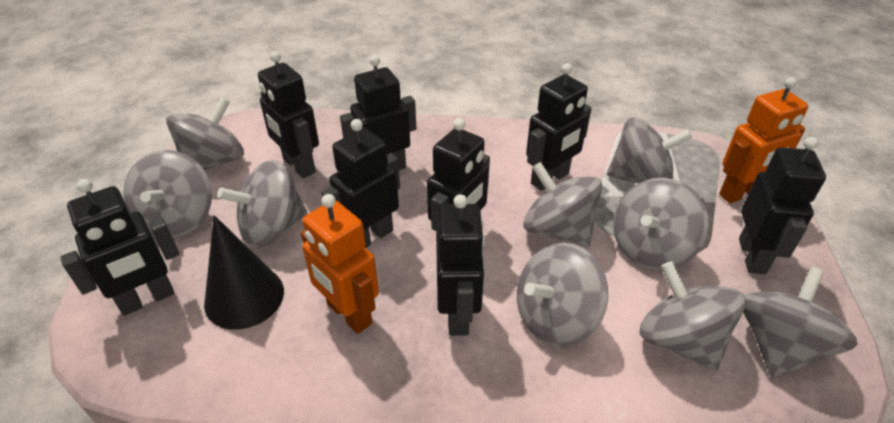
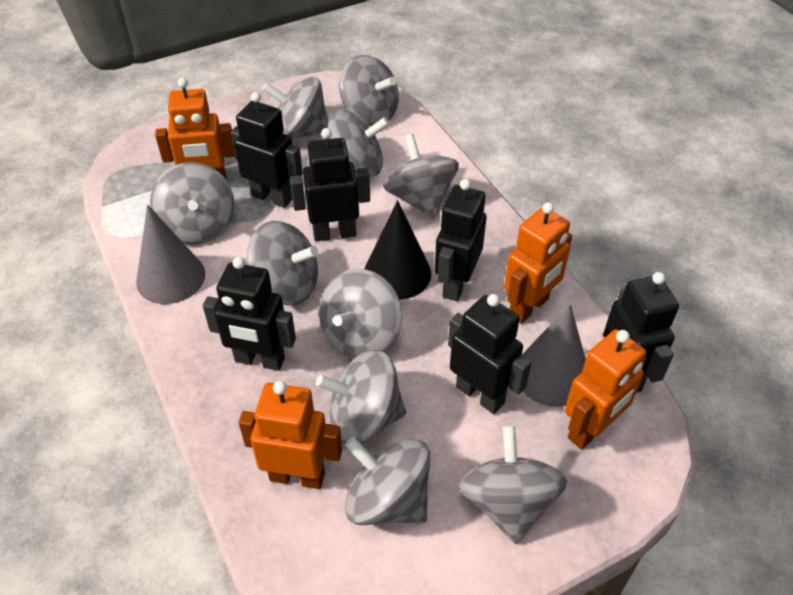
black robot: [60,179,179,316] [258,51,319,178] [321,119,400,248] [340,55,416,170] [427,118,490,232] [436,194,485,336] [526,63,592,191] [739,137,826,274] = 8 -> [203,257,296,371] [231,92,303,208] [290,128,370,241] [435,179,487,301] [448,294,531,414] [603,272,679,393] = 6
grey cone: none = 0 -> [136,205,205,304] [522,305,586,407] = 2
grey spinning top: [124,150,212,238] [166,97,244,170] [217,160,307,247] [517,243,608,347] [523,162,602,247] [607,118,693,184] [613,178,709,270] [639,261,746,371] [743,267,858,378] = 9 -> [150,162,234,245] [247,221,318,306] [262,77,328,139] [316,350,406,445] [319,269,402,359] [328,110,390,176] [339,55,399,126] [345,437,430,525] [383,134,459,219] [459,425,567,544] = 10
orange robot: [301,194,379,334] [719,77,808,203] = 2 -> [155,78,235,179] [239,381,342,489] [504,202,572,324] [565,329,646,449] = 4

